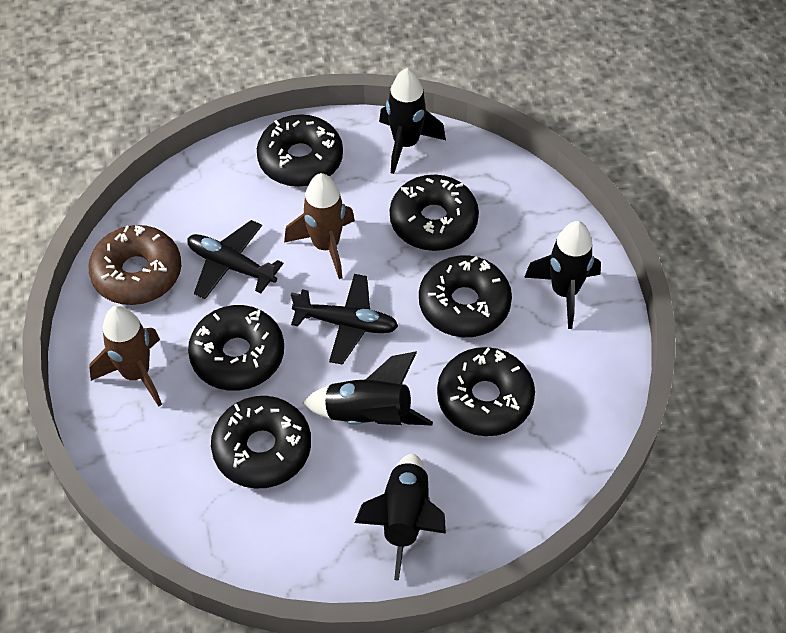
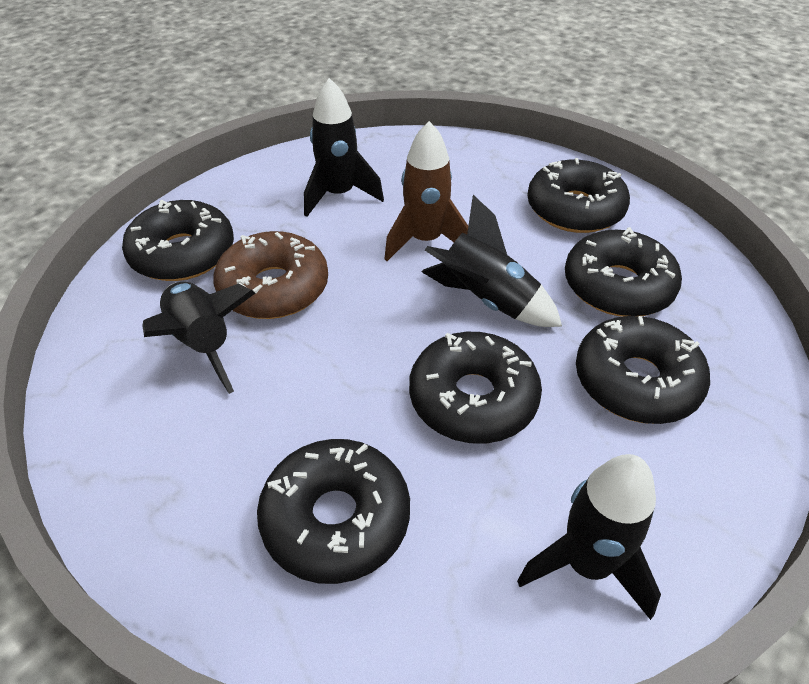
black plane: [187,220,283,299] [291,274,398,365] = 2 -> none = 0
brown rocket: [89,305,162,407] [284,173,355,279] = 2 -> [384,121,468,261] = 1

